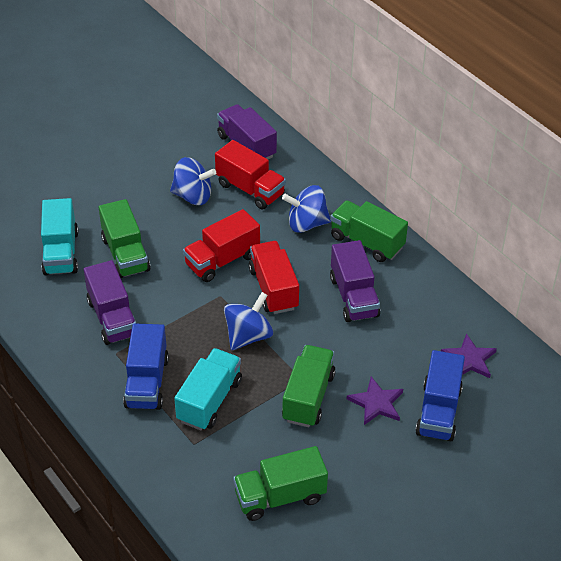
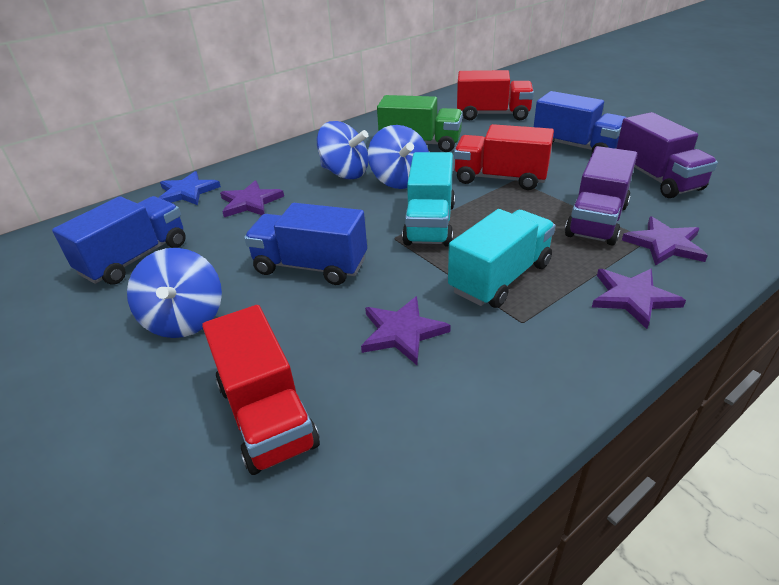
blue star: none = 0 -> [159,171,221,205] = 1
blue truck: [123,323,169,410] [415,350,465,441] = 2 -> [52,196,186,284] [244,203,367,285] [534,91,627,153] = 3
green truck: [99,199,151,278] [233,446,328,521] [282,345,336,427] [330,200,408,262] = 4 -> [377,95,463,152] = 1
purple star: [347,376,403,425] [441,333,497,378] = 2 -> [220,180,284,217] [361,296,451,365] [592,269,686,329] [622,217,708,266] = 4
purple truck: [84,260,137,345] [217,104,277,159] [330,240,380,322] = 3 -> [565,146,637,245] [616,112,718,198] = 2

